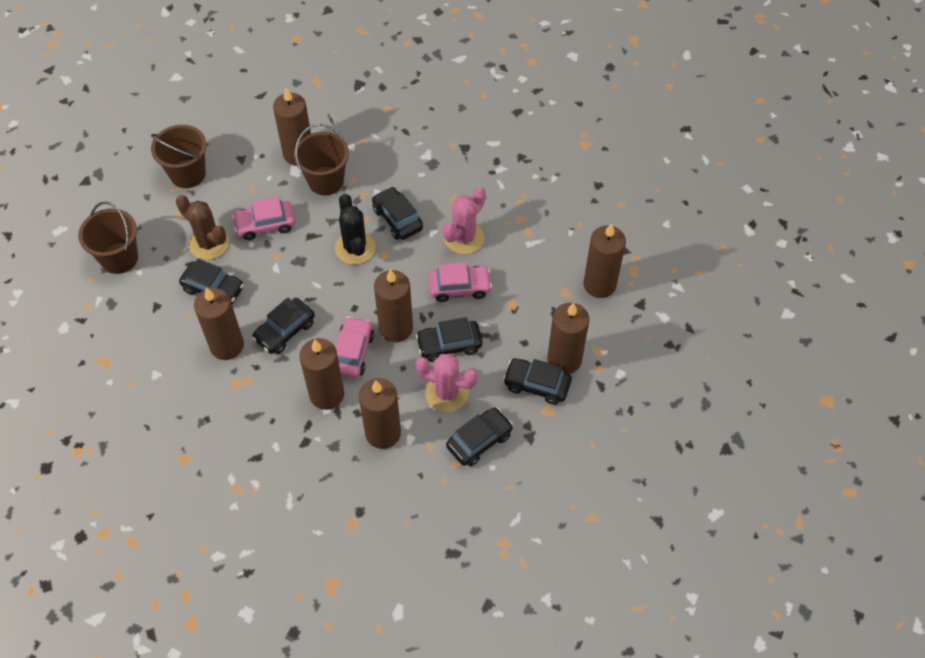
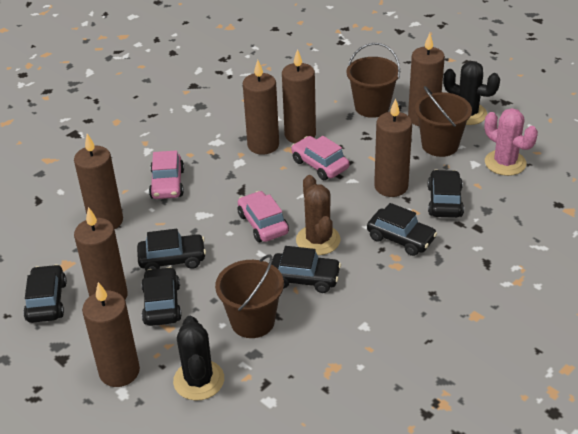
black cactus: [335,194,376,265] = 1 -> [173,316,224,401] [443,61,500,125] = 2
pink cactus: [415,354,478,412] [443,187,486,254] = 2 -> [484,108,538,176] = 1

